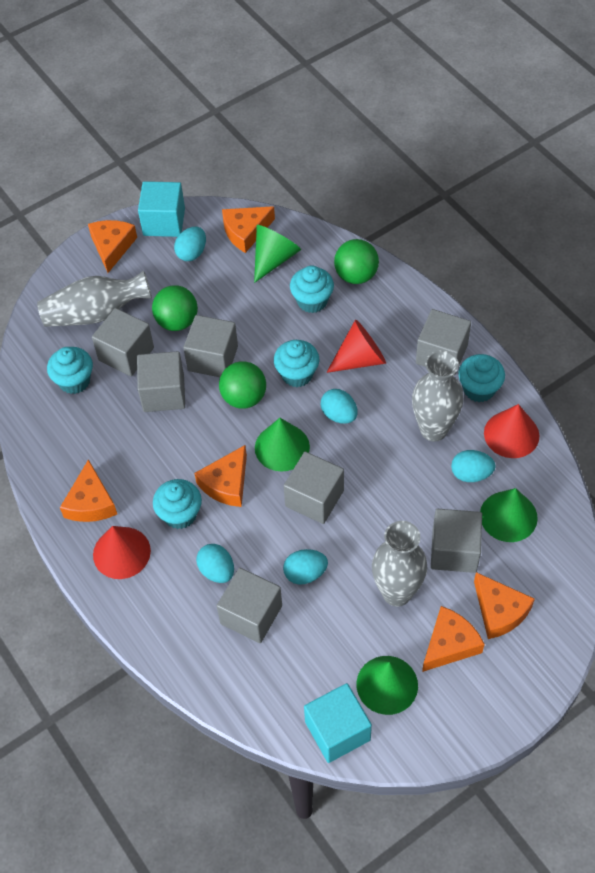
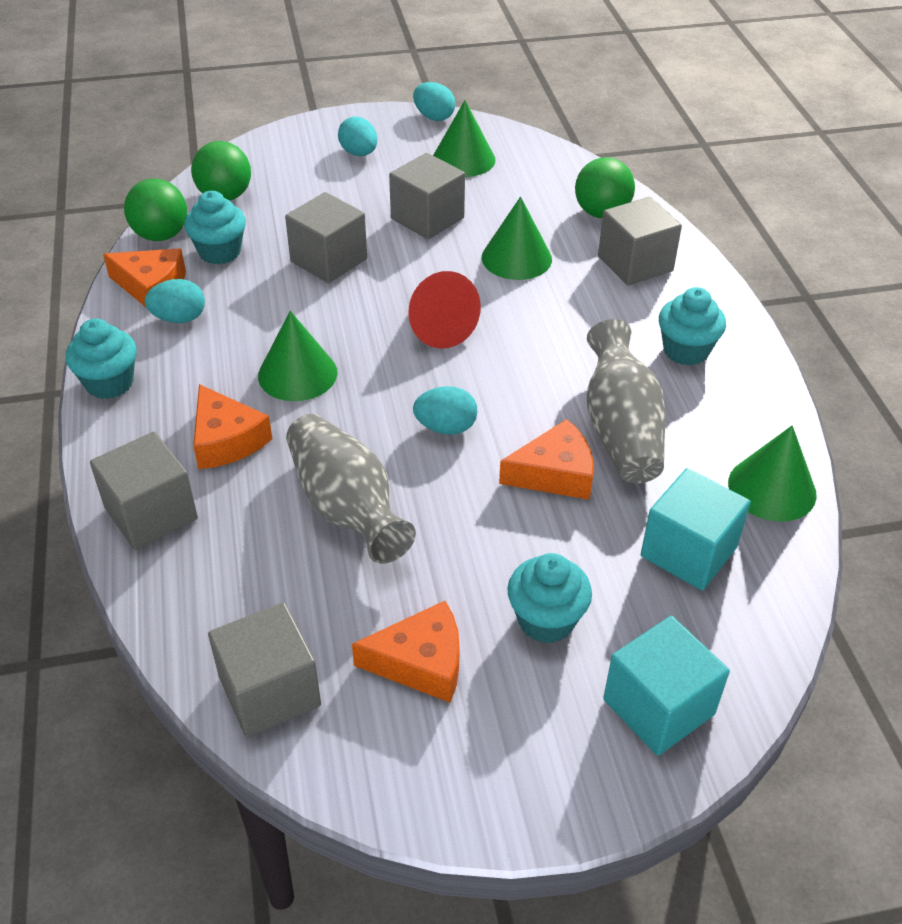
grey cube: [92,308,154,376] [137,351,185,412] [183,315,238,377] [217,568,282,643] [284,452,344,524] [416,309,471,376] [431,509,482,573] = 7 -> [90,432,198,550] [208,602,321,737] [285,192,367,283] [389,153,465,239] [598,197,682,286] = 5
grey vase: [37,271,152,327] [372,521,427,607] [412,350,463,441] = 3 -> [286,414,416,564] [587,319,665,484] = 2
orange cheese: [60,459,117,522] [88,220,137,273] [194,445,247,507] [222,206,275,253] [422,606,485,672] [474,572,535,639] = 6 -> [103,248,186,307] [193,384,272,469] [352,601,460,703] [499,419,594,500] = 4
red cone: [93,526,151,579] [326,320,386,373] [484,404,539,458] = 3 -> [409,271,481,349] = 1
turquoise cupcake: [47,347,93,394] [153,479,202,529] [274,340,319,387] [290,265,334,313] [458,354,505,402] = 5 -> [66,319,137,399] [184,191,246,265] [508,553,592,643] [659,287,726,366] = 4
turquoise egg: [174,227,206,261] [196,544,234,583] [283,549,328,585] [321,389,358,424] [451,450,496,482] = 5 -> [145,279,205,323] [338,116,378,156] [413,82,456,121] [413,386,477,435] = 4

